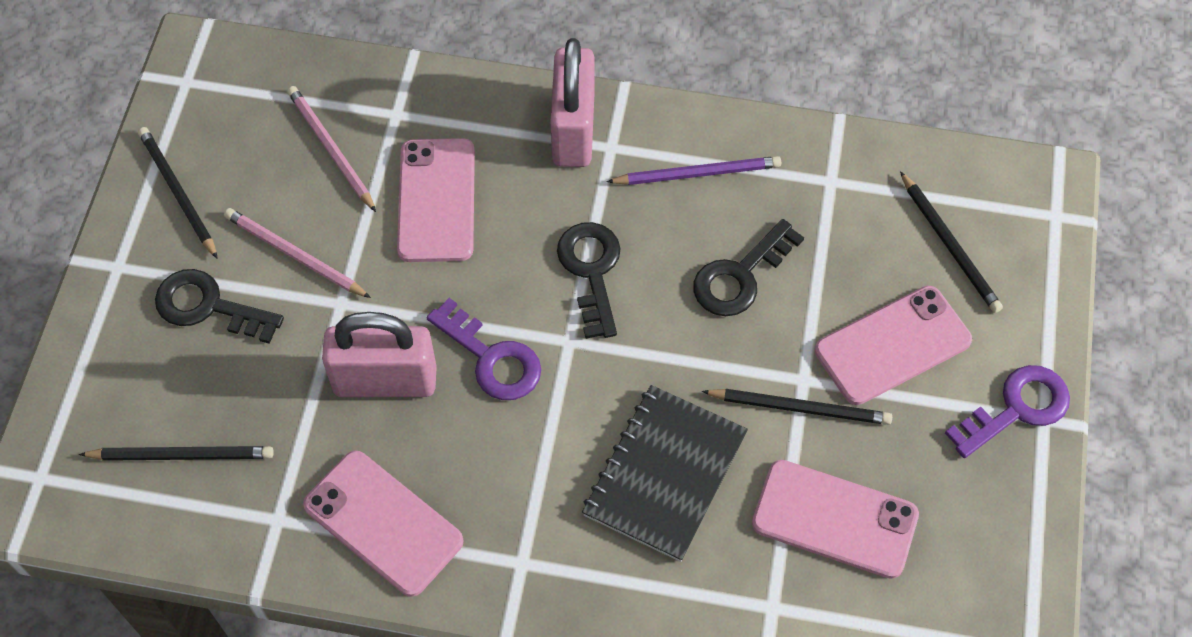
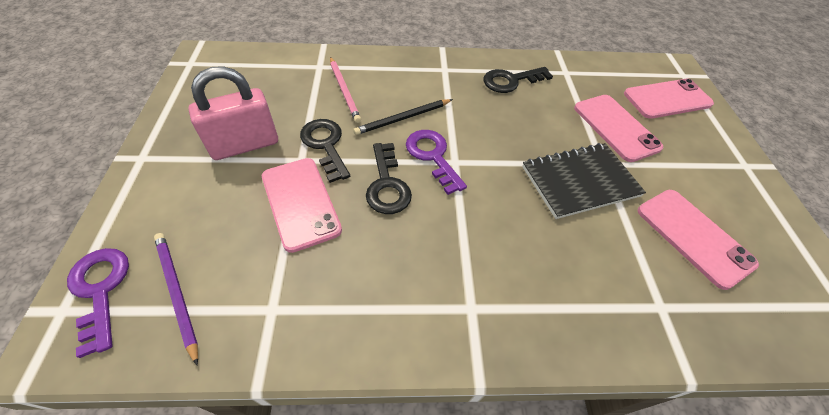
black pencil: [79,446,274,461] [138,127,218,259] [702,389,892,425] [900,171,1003,313] = 4 -> [353,99,453,135] = 1
pink padlock: [322,312,437,397] [551,38,594,167] = 2 -> [188,66,278,160] = 1
pink pencil: [224,208,371,298] [287,86,376,212] = 2 -> [330,57,361,123] = 1

